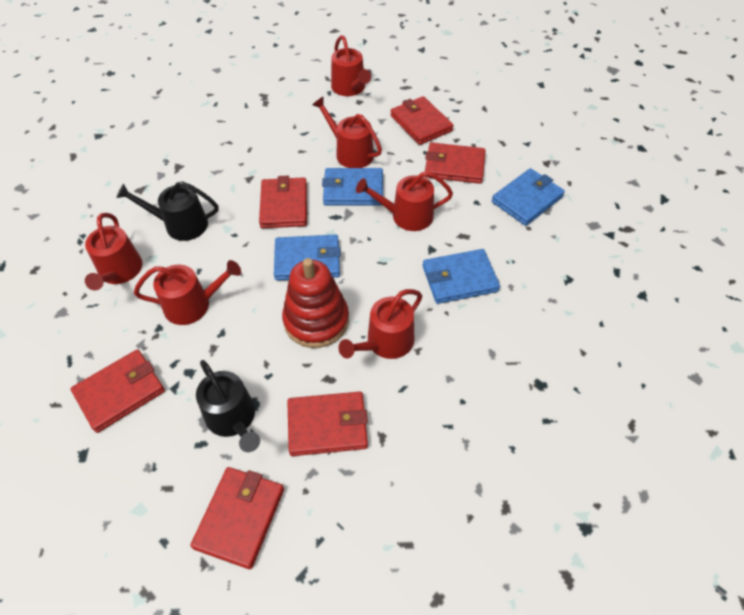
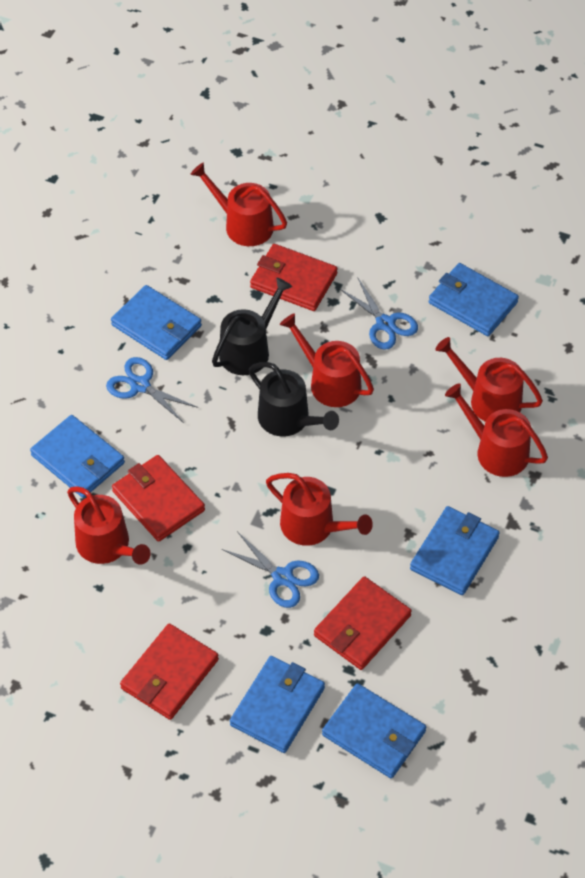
blue scissors: none = 0 -> [106,357,199,423] [221,531,319,608] [339,277,418,350] = 3
blue wallet: [274,234,341,281] [322,168,383,206] [423,249,500,304] [492,168,565,226] = 4 -> [30,415,125,498] [111,285,202,360] [230,656,325,753] [322,683,426,778] [410,506,500,595] [429,263,519,336] = 6
red stacking toy: [282,258,349,348] = 1 -> none = 0
red wallet: [71,349,165,433] [190,467,284,569] [259,176,307,228] [287,391,368,456] [390,96,454,145] [425,142,486,184] = 6 -> [112,455,205,542] [120,623,219,720] [250,244,338,311] [314,576,412,670] = 4

